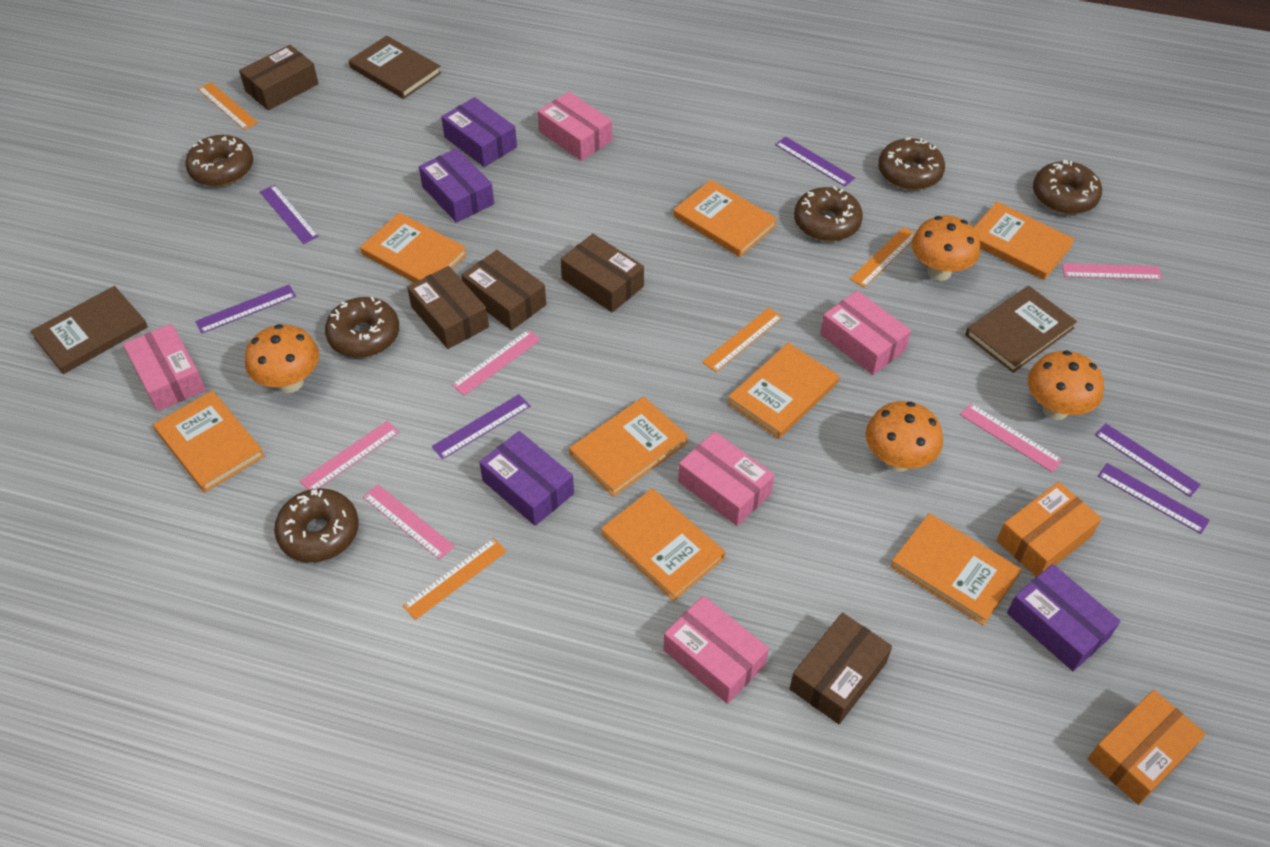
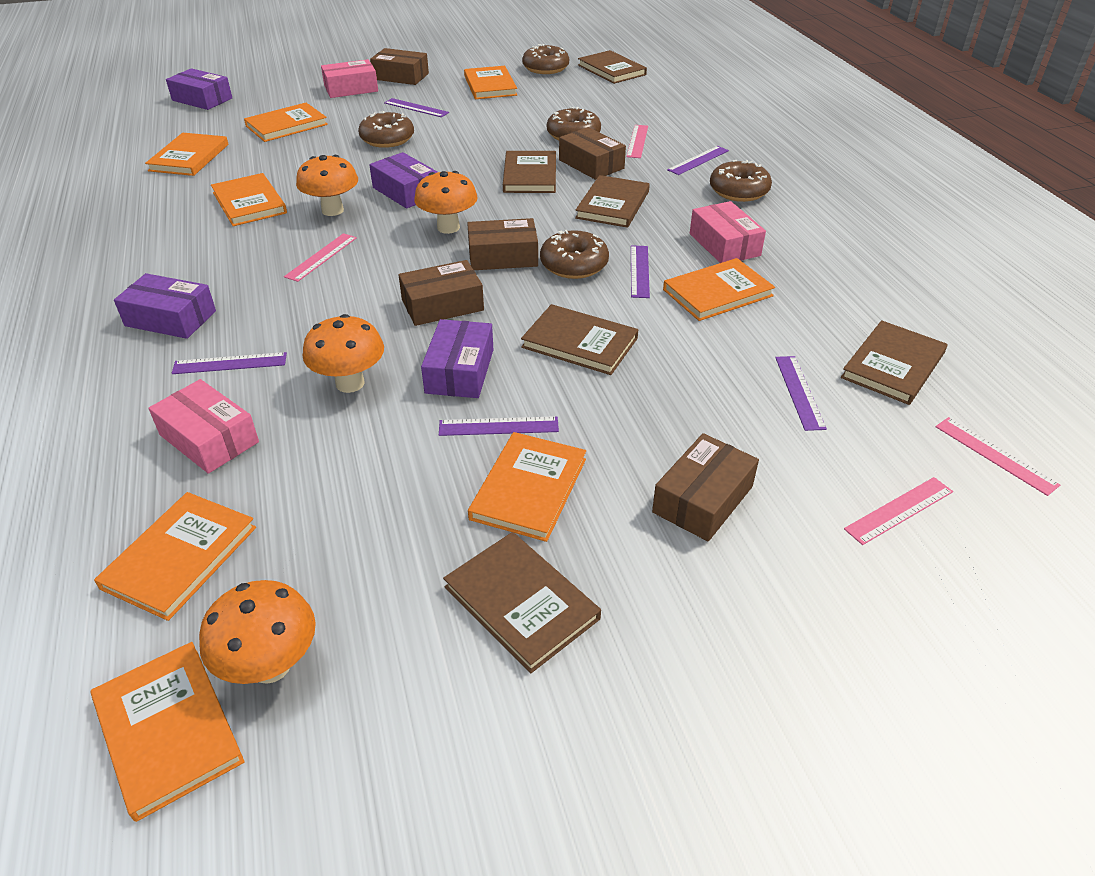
brown book: [30,286,148,374] [349,36,441,99] [965,286,1077,373] = 3 -> [443,532,601,673] [503,151,556,193] [521,304,638,375] [575,175,650,228] [578,50,647,84] [841,320,947,405] = 6
brown donut: [185,135,253,187] [274,488,359,563] [325,297,399,358] [794,186,863,241] [878,138,945,190] [1033,160,1102,214] = 6 -> [358,111,414,148] [522,44,569,74] [540,230,609,279] [547,107,601,141] [710,160,772,202] = 5
orange box: [997,482,1102,577] [1088,690,1206,805] = 2 -> none = 0
orange ruler: [198,82,258,130] [402,538,507,620] [702,308,783,372] [850,227,915,288] = 4 -> none = 0
pink box: [123,324,206,412] [538,92,612,161] [663,596,769,704] [678,431,774,526] [820,290,911,375] = 5 -> [148,379,259,474] [321,59,378,98] [690,201,766,263] = 3
pink ruler: [300,421,399,490] [363,485,455,560] [452,330,541,396] [960,403,1063,472] [1062,263,1162,280] = 5 -> [284,233,357,282] [626,125,648,158] [844,477,953,545] [935,417,1060,496] = 4

